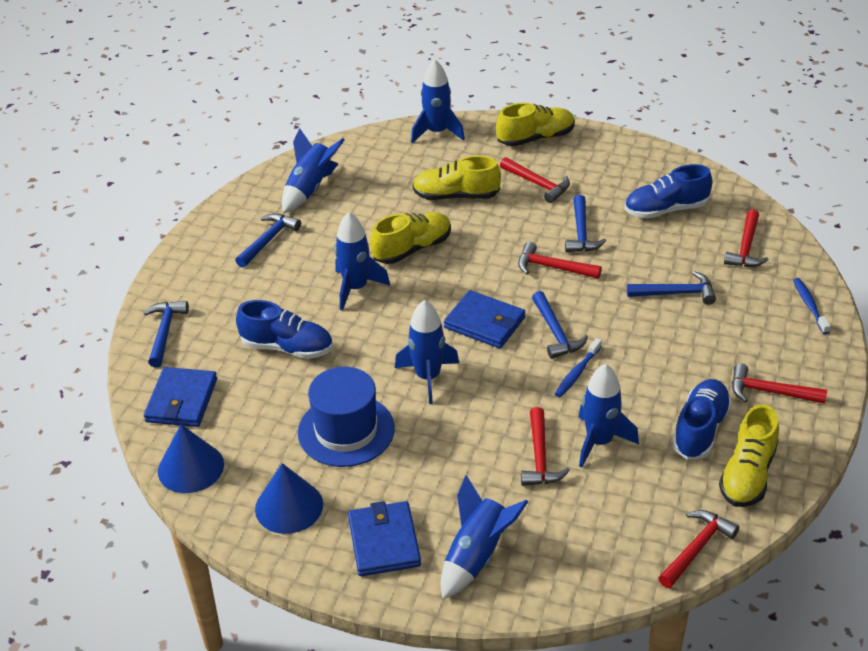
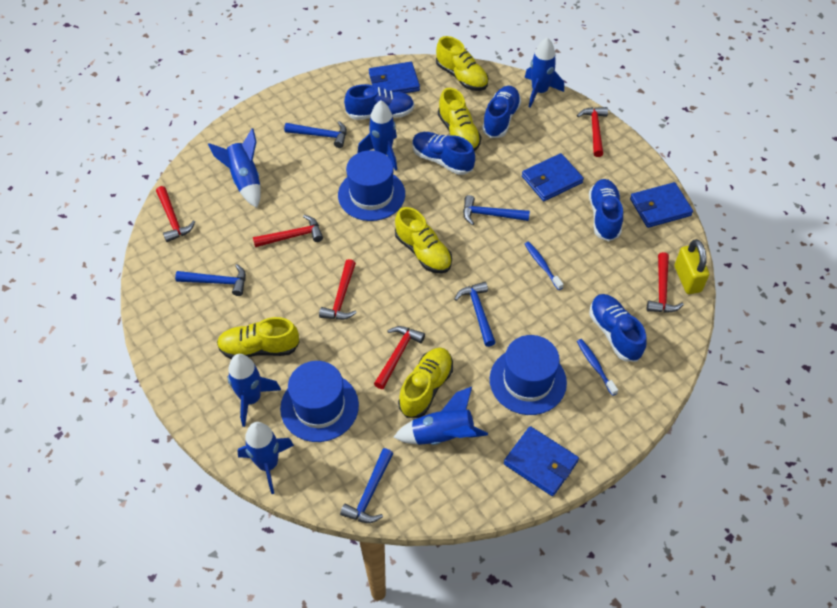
blue cone: [158,424,224,493] [255,463,323,534] = 2 -> none = 0
blue hat: [298,367,395,467] = 1 -> [280,361,359,442] [338,150,405,221] [490,335,567,415] = 3
blue shoe: [236,300,333,359] [624,164,713,219] [672,379,732,460] = 3 -> [344,84,414,120] [412,132,475,175] [482,86,521,138] [589,179,623,241] [589,294,647,362] = 5
blue wallet: [144,367,217,427] [348,501,421,576] [444,290,525,348] = 3 -> [369,62,420,93] [504,426,579,496] [522,153,584,201] [630,182,693,228] = 4
yellow padlock: none = 0 -> [674,239,709,294] = 1
yellow shoe: [370,212,451,264] [412,156,501,200] [496,103,575,147] [719,404,779,507] = 4 -> [217,317,300,359] [395,207,452,273] [398,348,453,418] [436,36,488,91] [438,88,481,151] = 5

